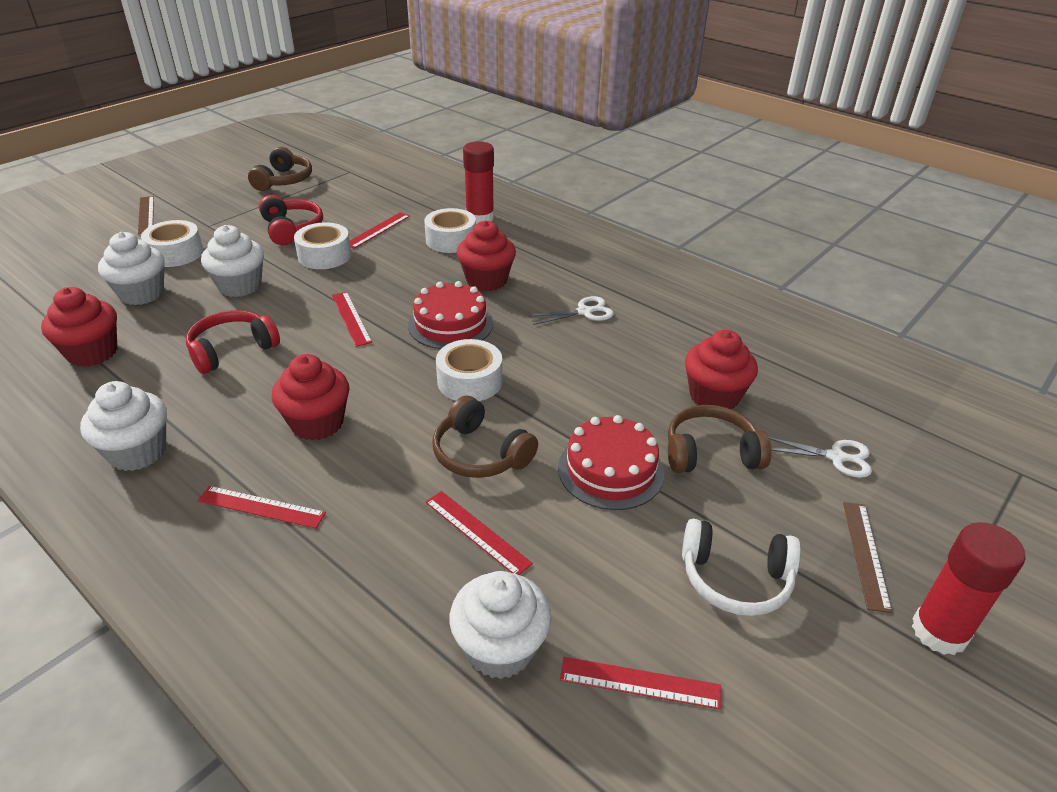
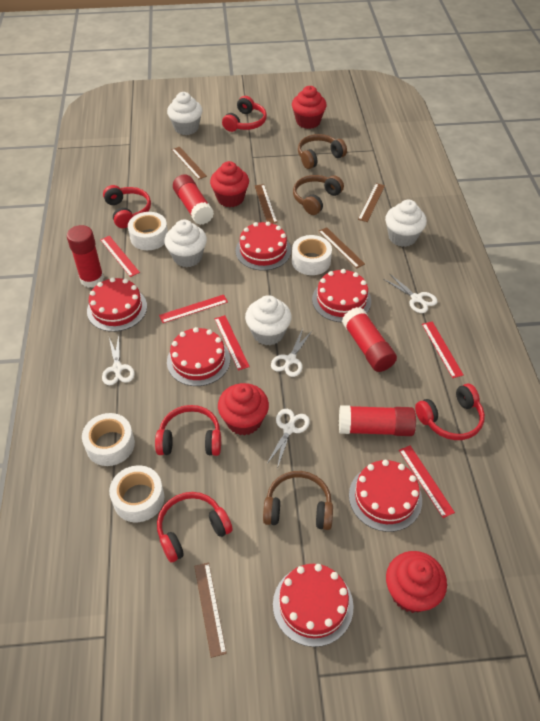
brown ruler: [138,196,154,234] [843,502,892,613] = 2 -> [172,147,207,180] [194,563,227,658] [255,184,277,224] [318,227,365,268] [358,183,385,222] = 5
red cake: [408,281,493,349] [558,415,664,510] = 2 -> [87,277,147,332] [167,327,230,386] [236,222,291,271] [273,564,354,647] [312,269,371,322] [349,460,422,532] = 6
red glue stick: [463,141,494,224] [912,522,1025,655] = 2 -> [67,225,104,288] [173,174,214,225] [339,405,416,436] [342,307,397,372] = 4
red headphones: [186,310,280,374] [259,195,323,245] = 2 -> [103,185,151,228] [155,405,221,456] [157,492,233,562] [222,96,267,132] [415,384,485,440] = 5
white headphones: [682,519,801,616] = 1 -> none = 0
white scissors: [529,296,614,325] [769,437,872,478] = 2 -> [102,335,135,385] [266,409,310,469] [271,329,312,377] [383,274,438,313] = 4

